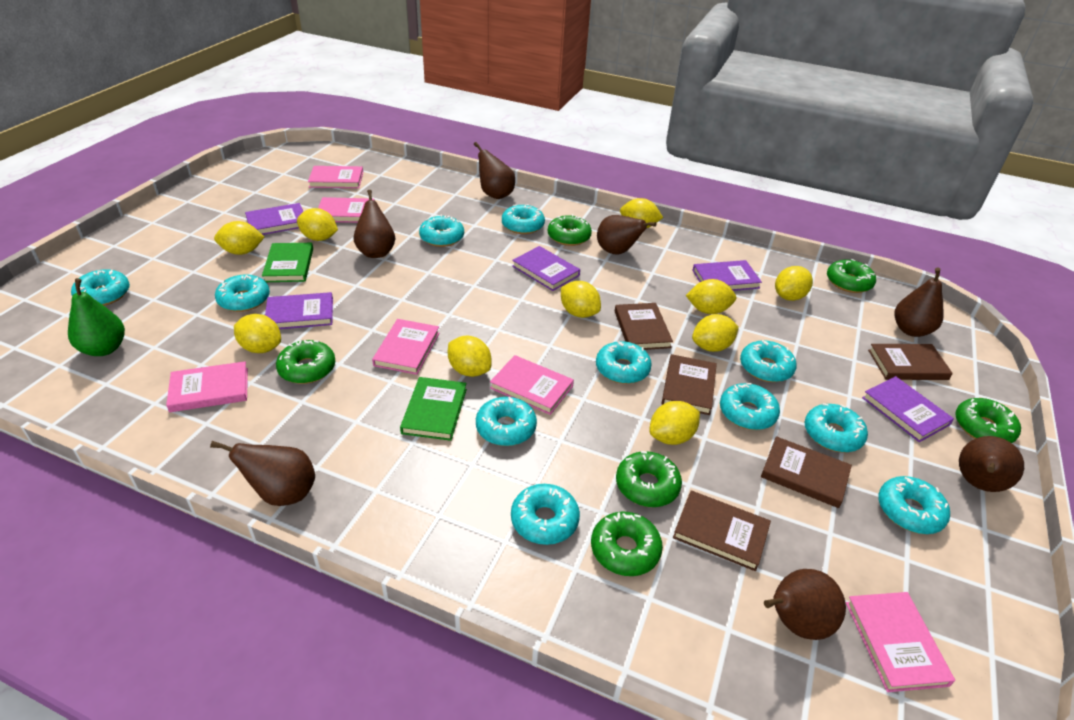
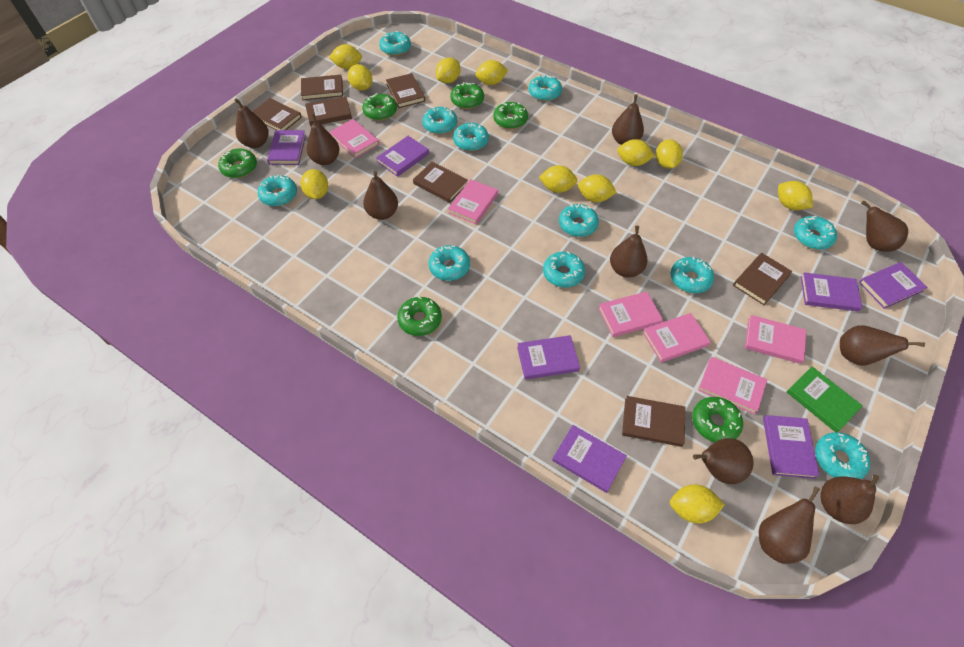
brown book: [615,303,673,350] [661,354,717,415] [673,490,771,571] [761,436,852,508] [868,344,953,380] = 5 -> [252,98,302,130] [301,75,343,100] [305,96,352,126] [386,73,425,108] [413,162,468,203] [622,396,686,447] [733,253,793,305] = 7
brown pear: [210,441,315,506] [354,190,395,258] [474,142,515,199] [597,215,656,255] [764,569,846,640] [895,267,944,337] [959,436,1024,492] = 7 -> [234,98,269,148] [306,113,339,165] [363,171,398,220] [610,226,647,278] [612,94,644,145] [693,438,753,484] [759,486,820,564] [820,475,879,524] [840,325,925,366] [861,201,908,252] = 10
green book: [262,243,313,282] [400,377,467,441] = 2 -> [786,366,863,432] = 1
green pear: [68,278,125,356] = 1 -> none = 0
purple book: [245,203,303,235] [265,292,333,329] [512,246,580,291] [692,260,762,291] [862,376,954,442] = 5 -> [267,130,306,165] [376,136,429,177] [517,335,580,380] [552,425,627,493] [763,415,820,479] [801,272,863,312] [859,262,927,309] = 7
yellow lemon: [214,221,264,255] [234,314,281,353] [297,208,338,241] [448,336,491,377] [561,281,601,318] [620,198,663,228] [649,401,700,445] [686,279,736,314] [692,314,739,352] [775,266,813,301] = 10 -> [300,169,328,199] [329,44,362,69] [348,64,372,91] [436,57,461,83] [475,60,508,85] [539,165,577,193] [578,174,617,202] [617,139,655,166] [656,139,683,169] [670,484,725,524] [778,181,813,210] = 11

